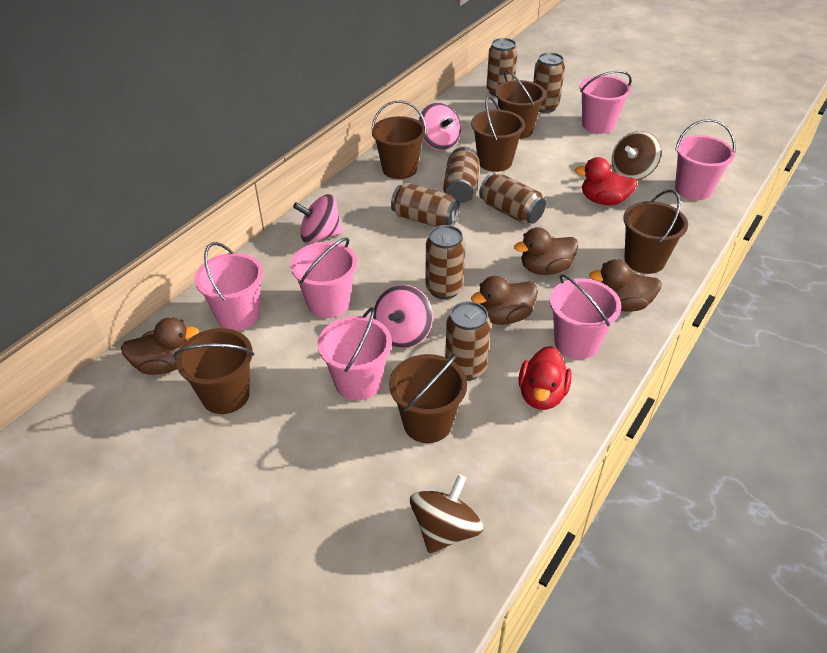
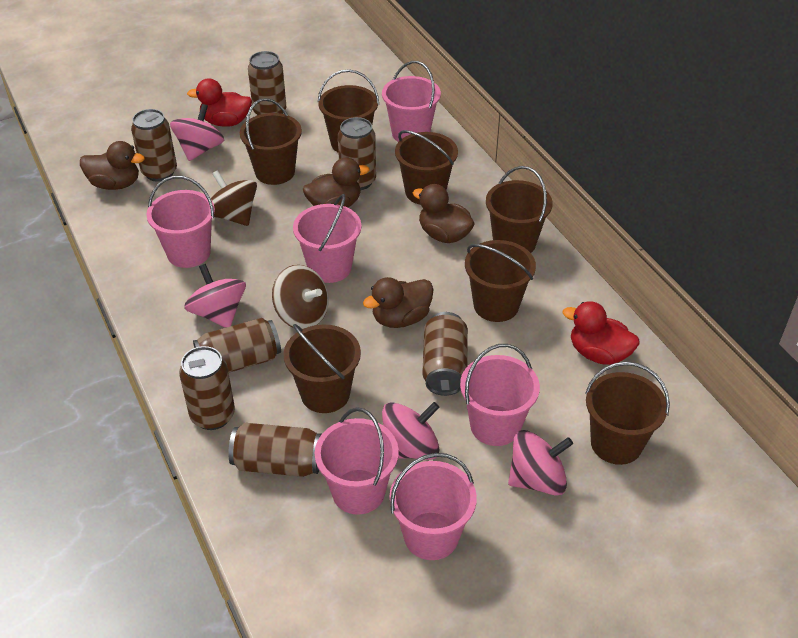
brown bucket: [174,328,254,414] [372,100,427,179] [389,354,467,443] [471,96,525,172] [495,70,546,139] [623,190,688,274] = 6 -> [240,98,302,185] [283,324,361,413] [318,69,379,152] [395,130,458,205] [465,240,536,322] [486,166,553,253] [585,362,670,465] = 7
pink spinning top: [293,194,343,244] [373,285,433,348] [419,103,461,150] = 3 -> [170,104,224,161] [184,264,246,328] [382,402,440,460] [508,430,573,495] = 4

